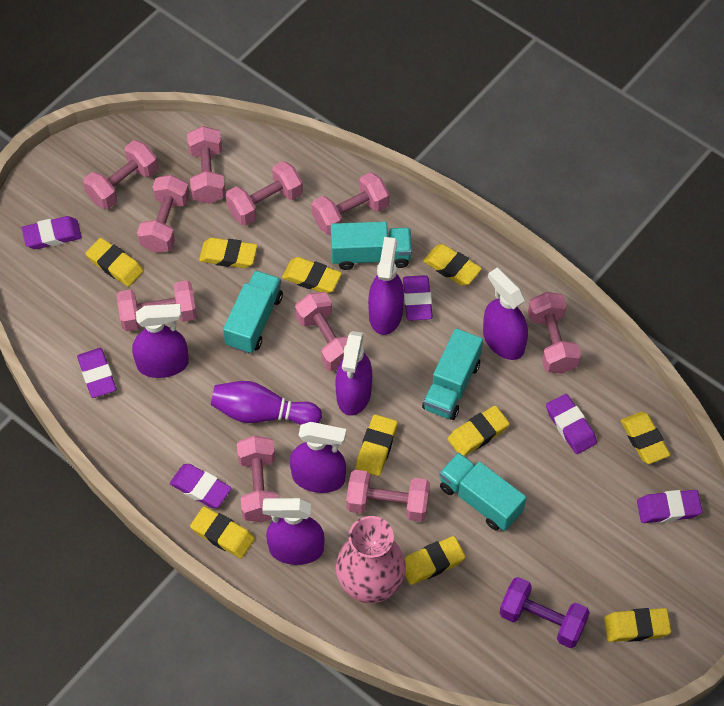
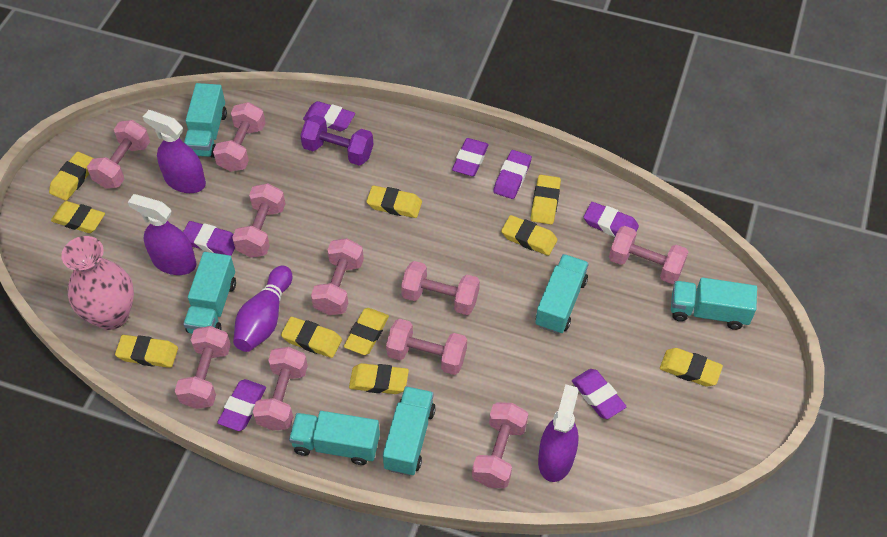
purple eraser: [22,216,82,249] [77,348,116,398] [170,464,232,508] [403,275,433,321] [546,394,597,454] [637,490,702,523] = 6 -> [183,221,235,256] [217,379,266,431] [303,101,355,131] [452,138,489,176] [493,150,532,199] [572,369,627,419] [584,202,639,237] = 7
purple spray bottle: [132,304,189,378] [262,498,324,565] [290,422,346,493] [335,331,372,416] [368,237,404,335] [483,268,528,360] = 6 -> [128,194,196,275] [143,110,206,193] [538,385,579,482] = 3
turquoise truck: [223,270,283,354] [331,222,412,270] [422,328,483,420] [439,452,526,531] = 4 -> [183,252,236,334] [184,83,227,158] [289,411,380,465] [383,386,436,476] [536,254,589,334] [671,277,757,330] = 6

